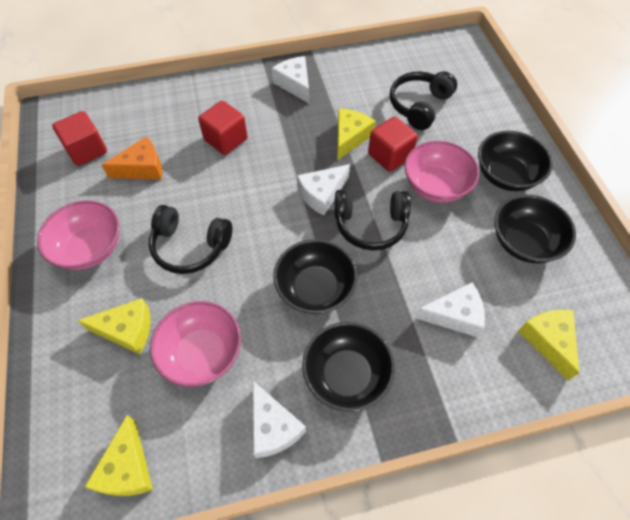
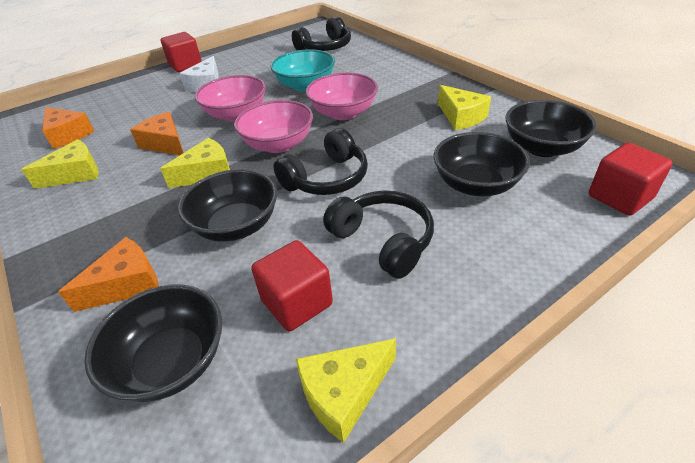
orange cheese: [102,136,162,179] = 1 -> [42,107,94,149] [58,237,159,312] [130,112,183,155] = 3
turquoise bowl: none = 0 -> [271,49,335,92] = 1
white cheese: [253,381,306,458] [272,56,309,103] [297,164,350,216] [416,282,485,337] = 4 -> [179,56,218,93] = 1

